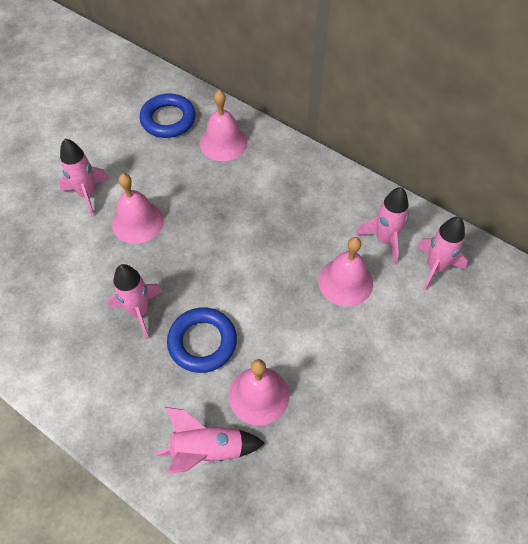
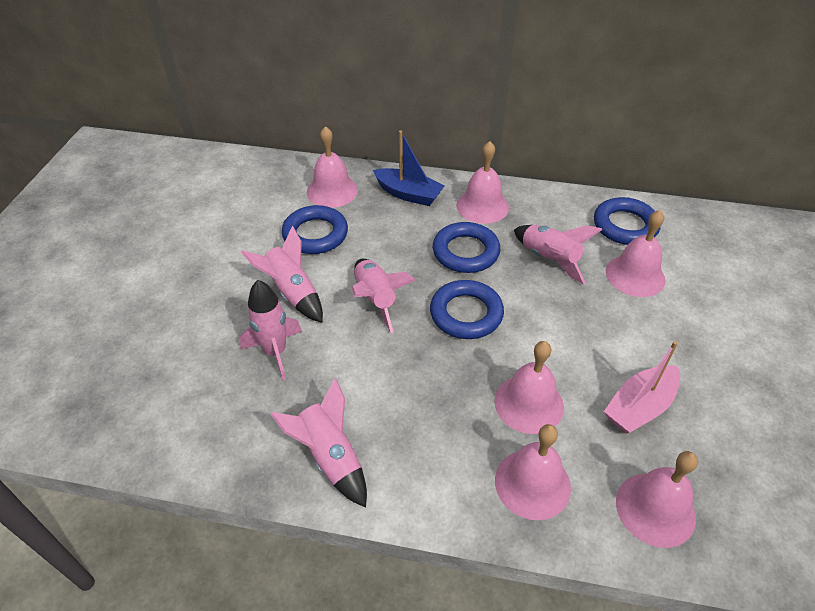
blue boat: none = 0 -> [373,131,445,206] = 1
blue ring: [140,93,196,138] [167,307,237,373] = 2 -> [282,205,348,254] [430,280,504,339] [433,222,500,273] [594,197,661,245] = 4
pink bell: [112,173,164,244] [200,90,247,161] [229,359,289,425] [318,237,373,306] = 4 -> [307,126,358,208] [456,141,509,224] [494,341,564,434] [495,424,571,520] [606,210,665,297] [616,451,698,548] = 6
pink boat: none = 0 -> [604,341,680,434] = 1

